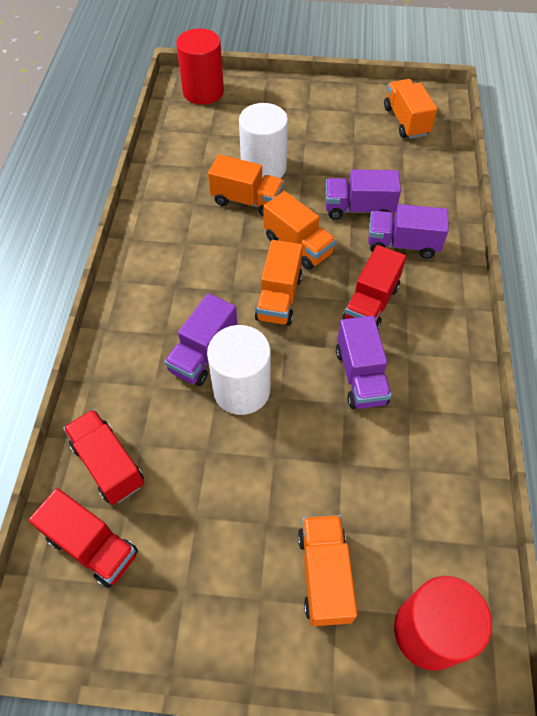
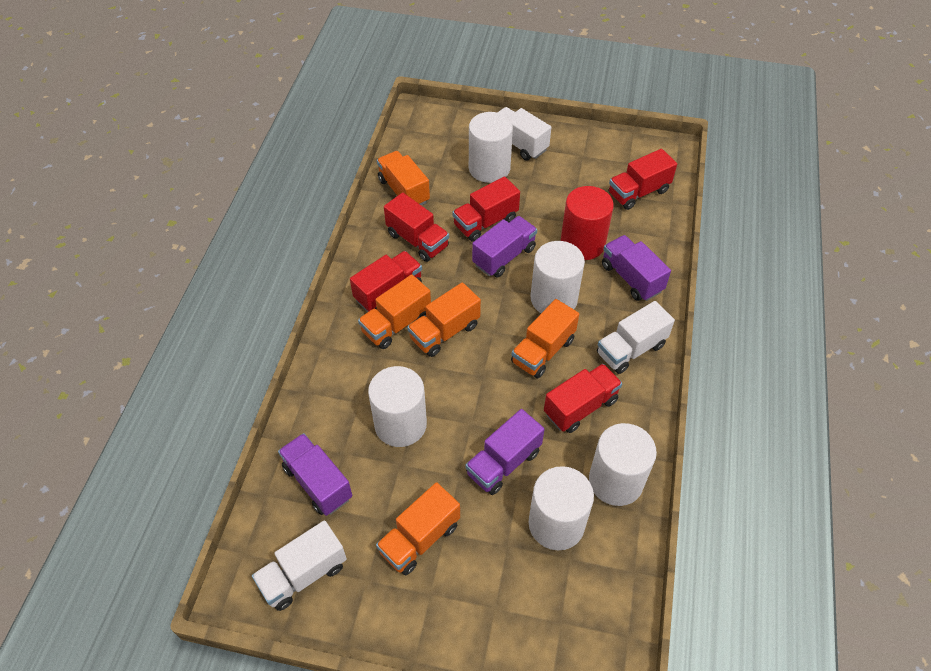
red cylinder: [176,28,224,105] [394,576,492,671] = 2 -> [561,186,614,260] = 1
red truck: [29,488,138,588] [63,409,144,505] [343,245,406,330] = 3 -> [350,251,422,312] [384,193,449,262] [452,177,520,242] [544,364,622,433] [608,149,677,210] = 5
white cylinder: [207,325,271,415] [239,103,288,178] = 2 -> [368,366,427,447] [469,112,513,183] [529,466,594,550] [531,241,585,313] [589,423,657,506] = 5
white truck: none = 0 -> [252,520,347,611] [497,107,551,161] [597,301,675,374] = 3

